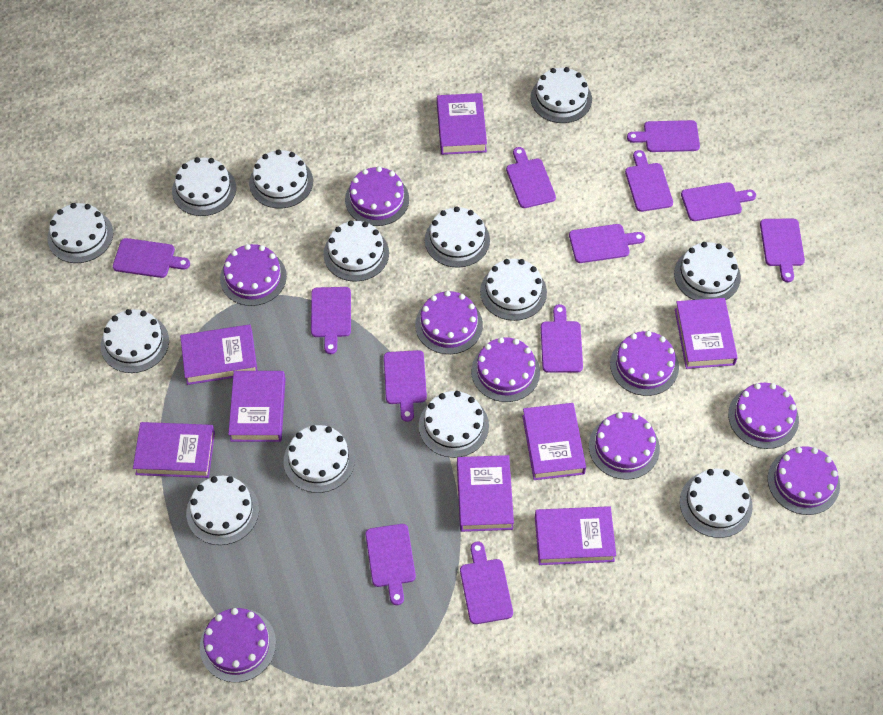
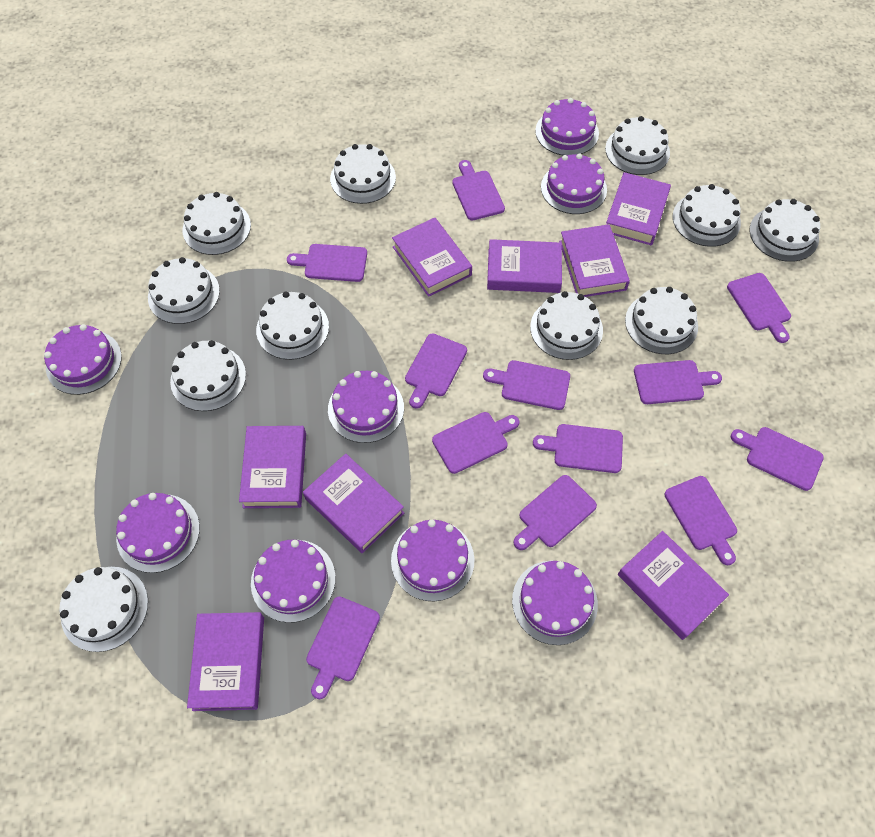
purple cake: [200,608,276,682] [220,244,287,306] [345,166,409,226] [415,291,483,354] [471,337,540,402] [589,412,660,480] [610,331,679,396] [728,383,799,449] [768,446,840,515] = 9 -> [44,324,122,395] [116,493,200,573] [251,540,336,623] [328,371,404,443] [391,519,475,601] [512,560,598,645] [535,98,599,155] [541,153,607,214] = 8
white cake: [47,203,113,263] [101,309,169,373] [172,157,236,216] [186,476,259,545] [249,149,313,208] [284,425,355,493] [323,220,389,282] [419,391,489,458] [425,206,490,268] [480,259,547,321] [531,67,592,123] [674,242,741,300] [680,469,753,538] = 13 -> [59,567,148,652] [148,257,220,324] [170,340,246,411] [183,192,251,255] [256,291,329,360] [330,144,396,204] [530,291,603,360] [605,116,670,175] [625,287,698,354] [672,184,741,247] [750,199,820,262] = 11

